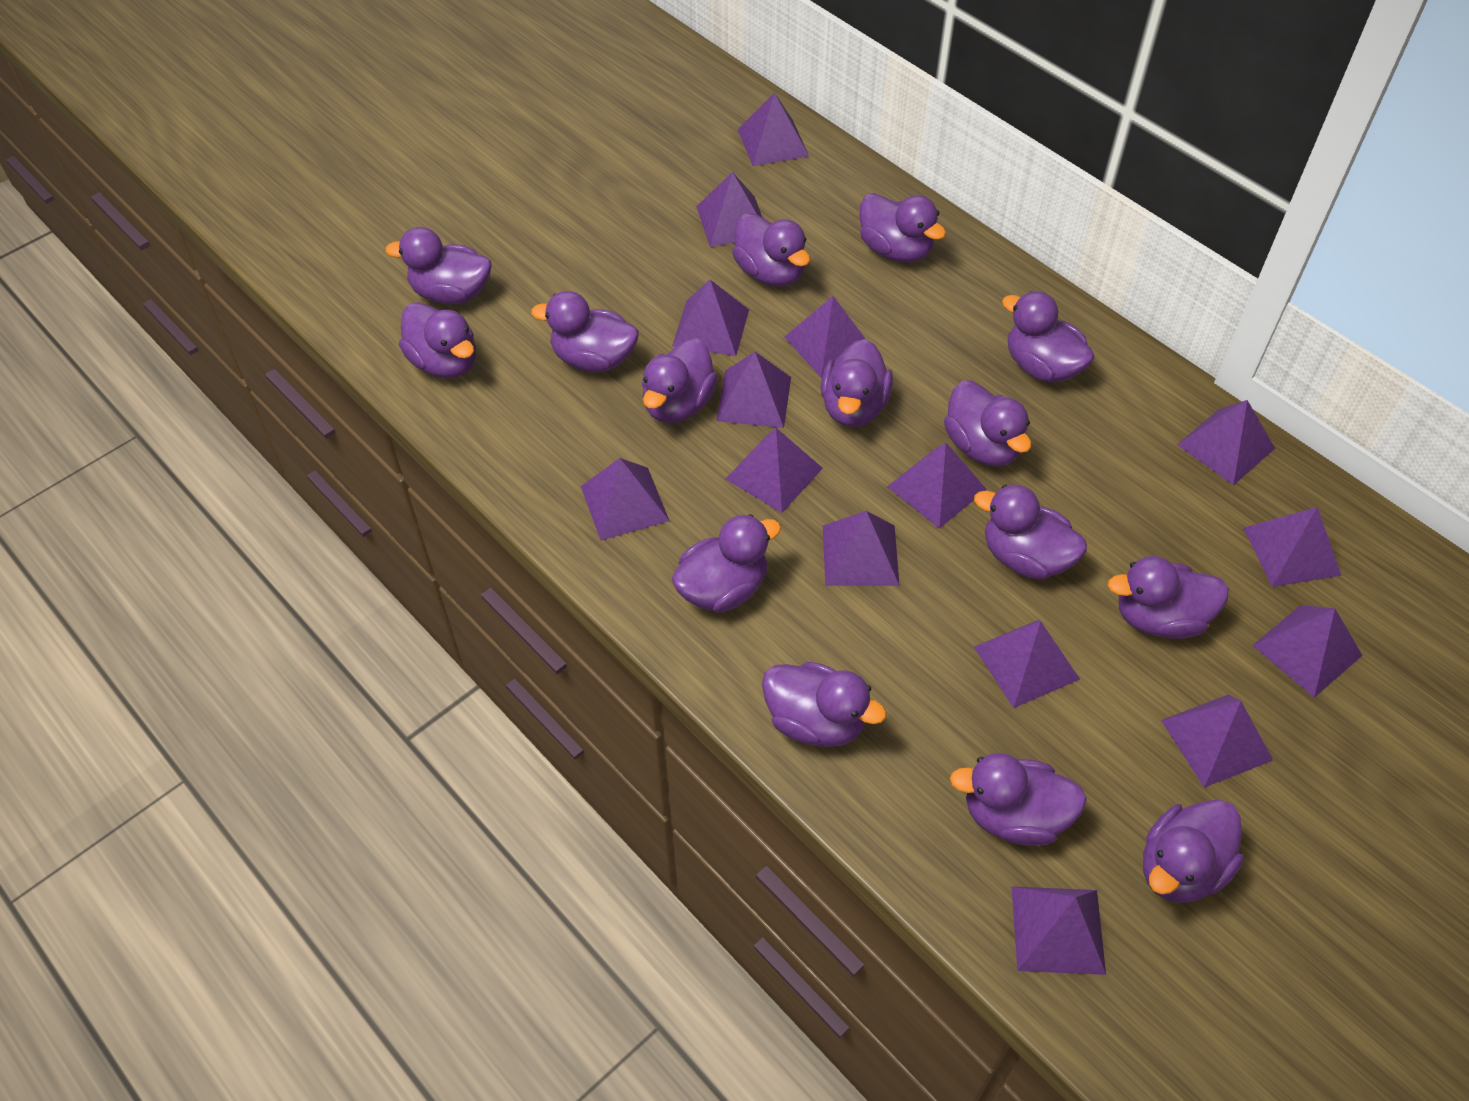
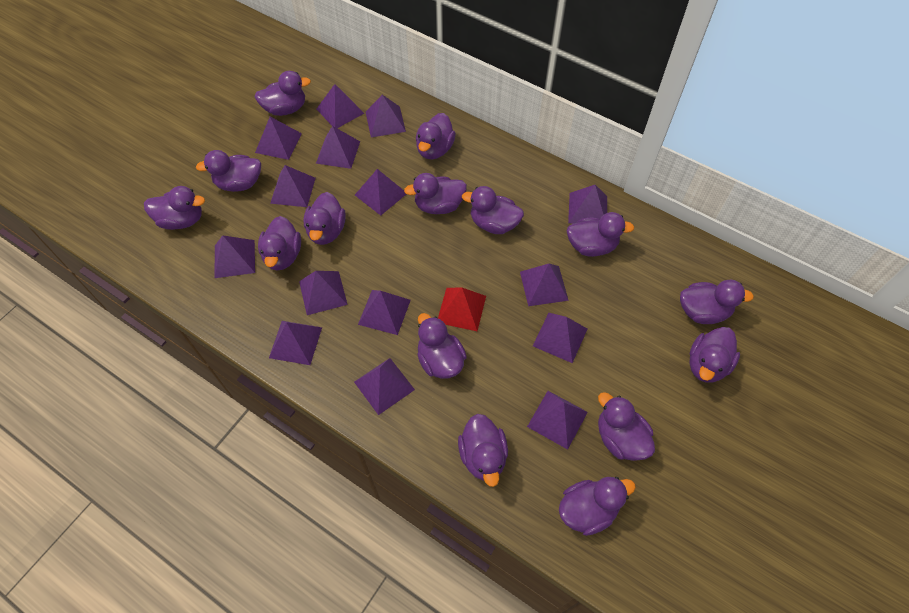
red pyramid: none = 0 -> [438,288,486,331] = 1

